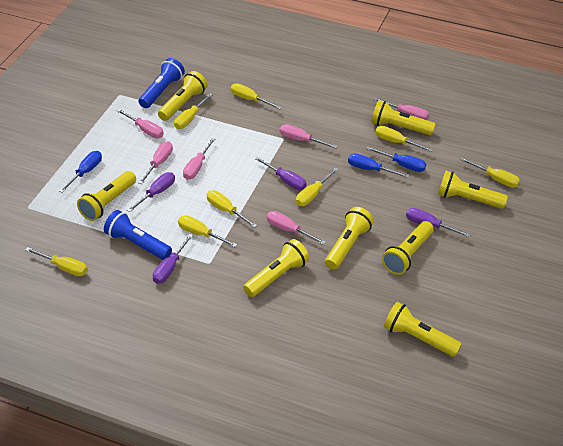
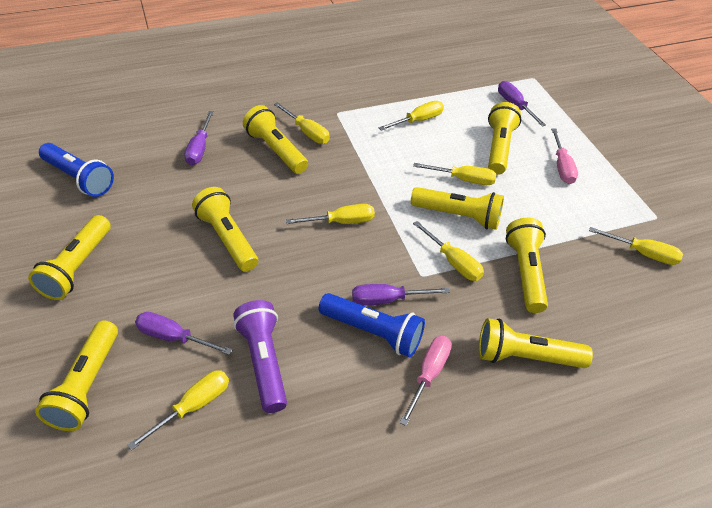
blue screwdriver: [59,151,102,193] [348,153,409,178] [366,147,426,172] = 3 -> none = 0
pink screwdriver: [116,109,164,138] [139,141,173,184] [183,138,216,180] [267,211,326,245] [280,124,338,149] [373,97,429,120] = 6 -> [400,336,452,426] [551,128,578,184] = 2
purple flashlight: none = 0 -> [233,300,287,413] = 1
yellow screwdriver: [25,247,87,276] [174,94,213,129] [178,215,237,247] [207,190,257,228] [231,83,282,109] [296,168,339,206] [375,126,433,152] [460,158,520,188] = 8 -> [127,370,229,451] [274,102,330,144] [286,204,375,224] [379,101,444,131] [413,163,496,185] [413,221,484,281] [589,227,683,265] = 7

